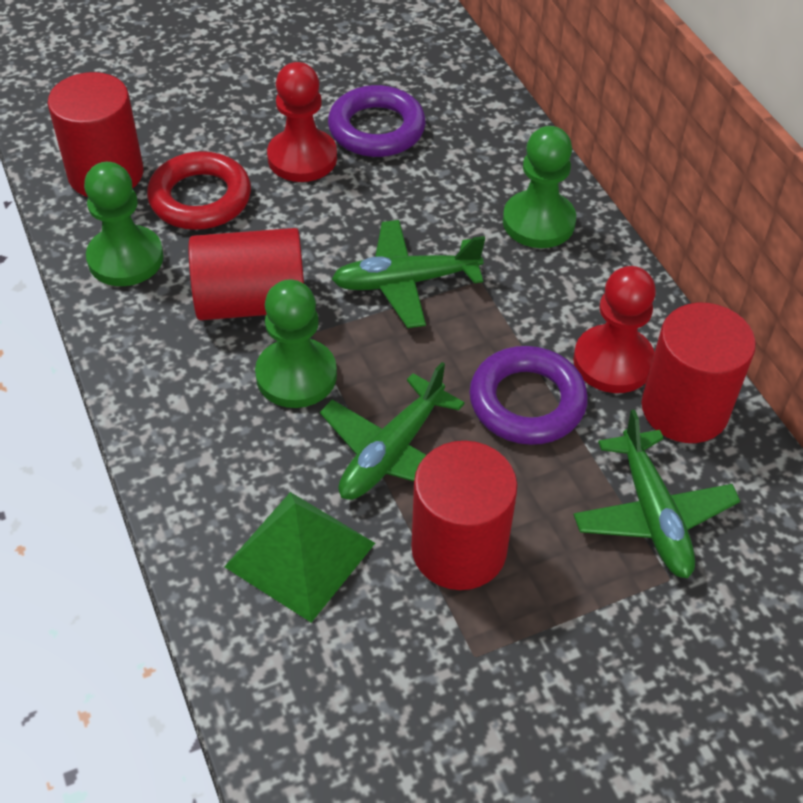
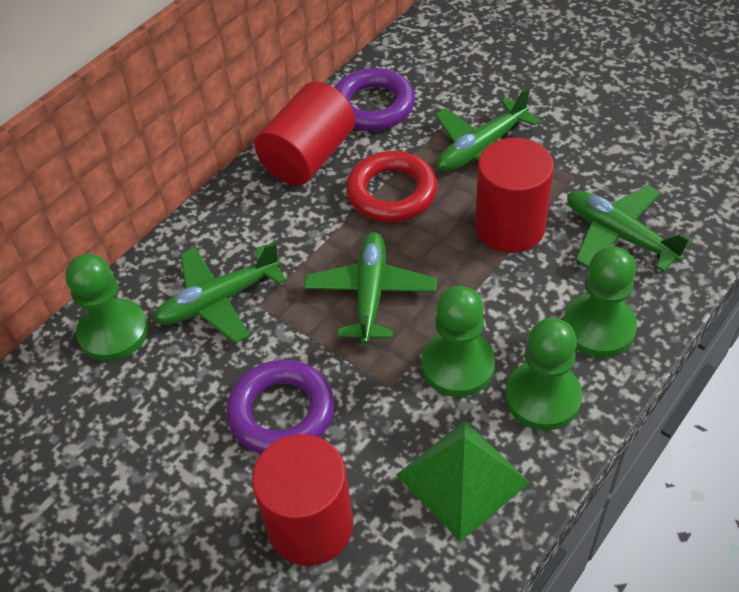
green pawn: [84,162,164,286] [255,279,337,408] [503,126,576,248] = 3 -> [66,254,148,361] [422,286,495,397] [505,318,582,430] [563,246,637,358] = 4
green plane: [320,362,465,500] [332,220,485,328] [573,409,740,578] = 3 -> [154,242,286,343] [304,232,437,345] [435,88,541,171] [567,185,692,272] = 4
red cylinder: [48,72,144,197] [188,228,304,320] [411,441,517,590] [642,303,756,443] = 4 -> [252,434,353,566] [255,81,355,186] [475,138,554,253] = 3
red pawn: [267,62,337,182] [573,266,656,393] = 2 -> none = 0

